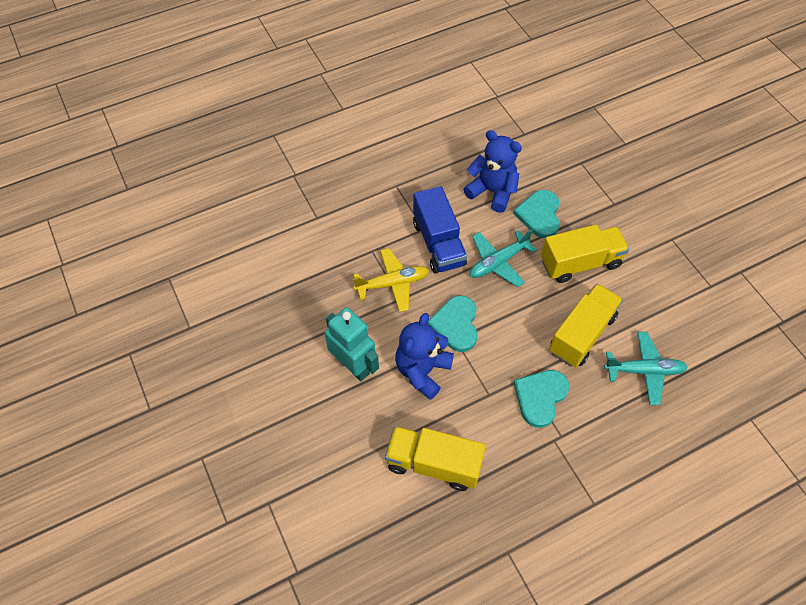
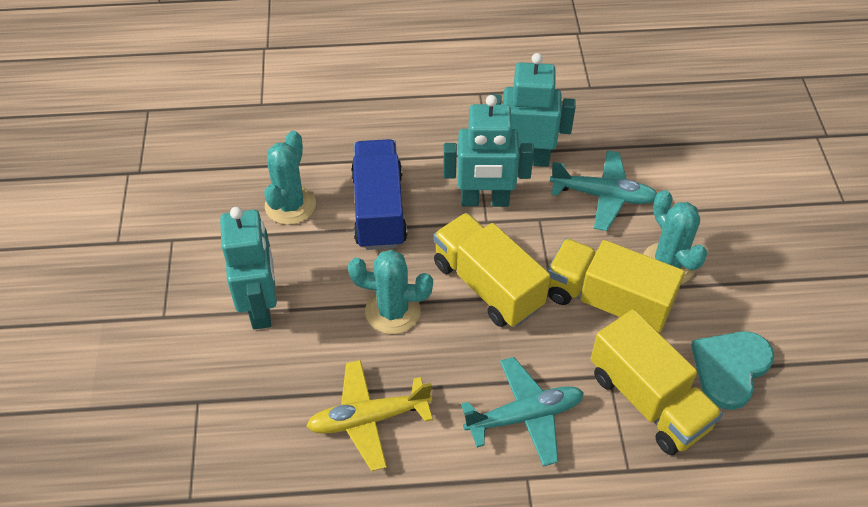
blue teddy bear: [395,313,454,400] [464,130,522,213] = 2 -> none = 0
turquoise cactus: none = 0 -> [264,131,316,225] [348,250,433,334] [643,190,708,284] = 3
turquoise heart: [428,296,478,352] [513,190,560,238] [514,370,569,428] = 3 -> [691,331,774,410] = 1
turquoise robot: [325,307,379,381] = 1 -> [220,207,277,329] [443,95,534,207] [490,53,576,167] = 3

